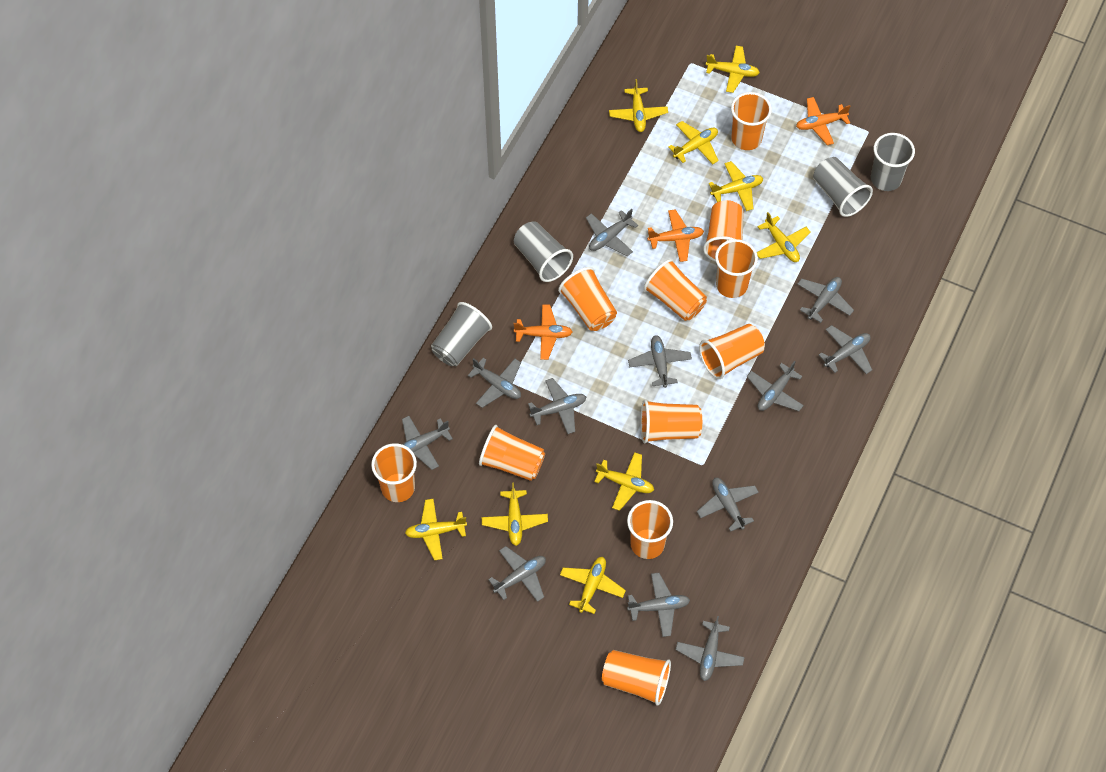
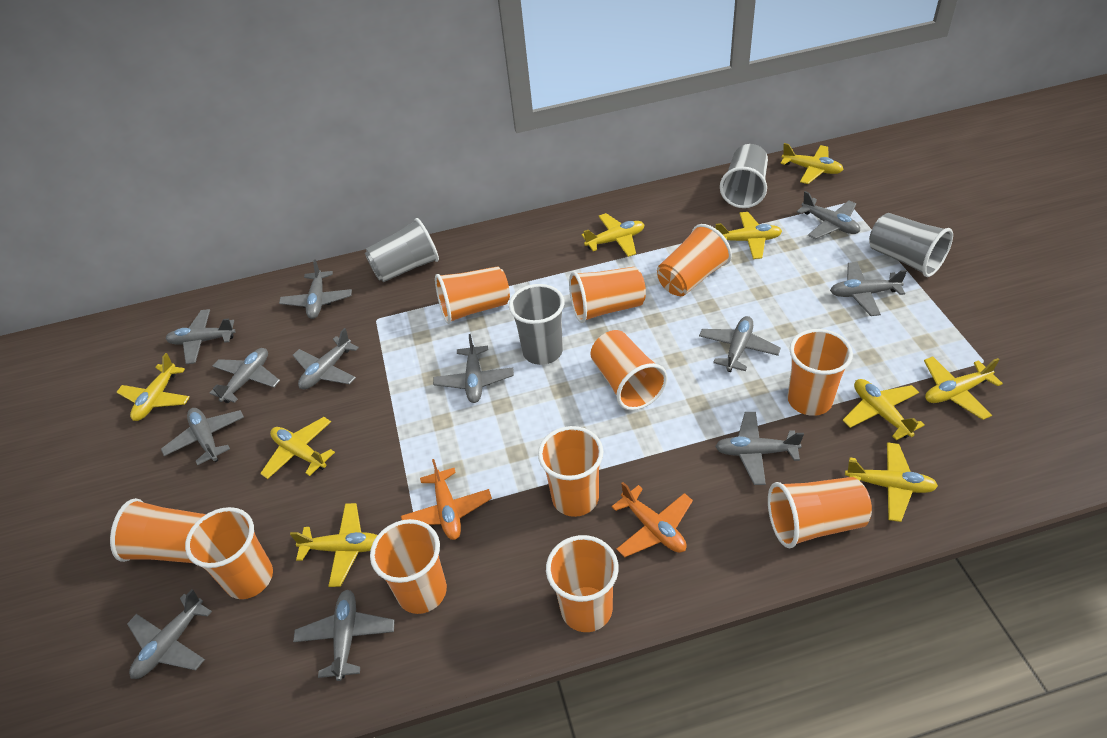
orange plane: [513,304,573,360] [647,209,704,262] [796,97,850,145] = 3 -> [401,459,492,540] [611,482,693,557] = 2

